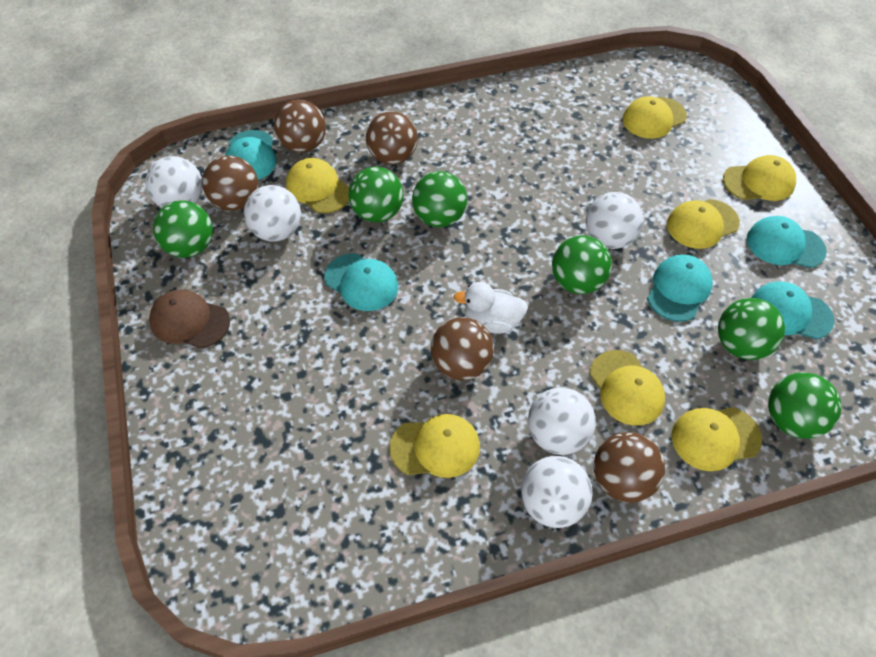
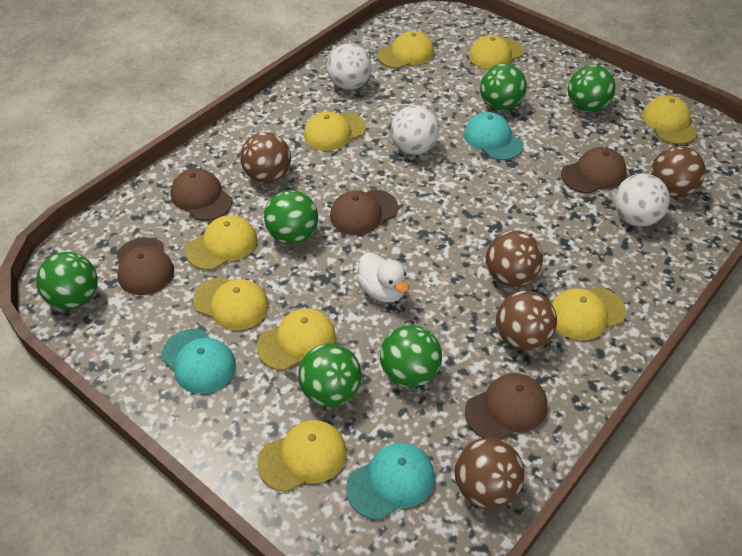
brown cap: [149,289,230,348] = 1 -> [116,237,174,295] [171,168,232,221] [330,189,398,235] [465,373,547,440] [561,147,627,194] = 5
turquoise cap: [225,130,277,180] [324,253,398,311] [647,255,713,322] [747,216,827,268] [751,282,834,339] = 5 -> [161,329,236,394] [346,443,435,520] [464,112,523,160] = 3
white ball: [145,156,203,208] [244,185,301,242] [521,456,593,528] [528,388,596,455] [586,192,643,249] = 5 -> [327,43,372,90] [391,105,439,155] [614,173,670,227] = 3
yellow cap: [286,158,349,213] [389,414,480,478] [590,350,665,426] [623,96,687,139] [667,199,740,249] [672,407,762,471] [723,155,796,201] = 7 -> [185,215,257,270] [193,277,269,330] [256,308,336,370] [258,420,347,492] [304,111,366,151] [377,31,434,69] [469,35,524,69] [552,287,626,340] [642,95,698,144] = 9

